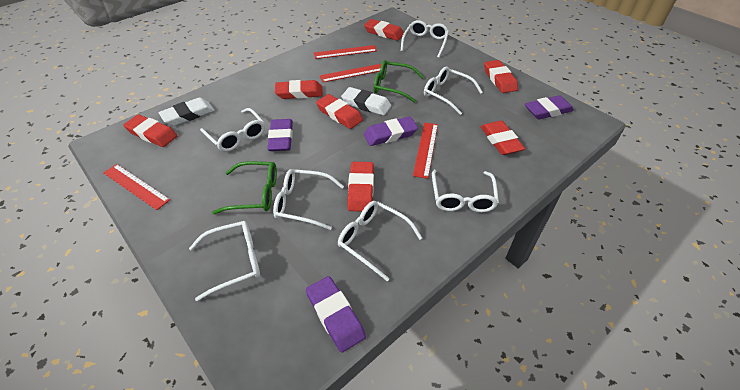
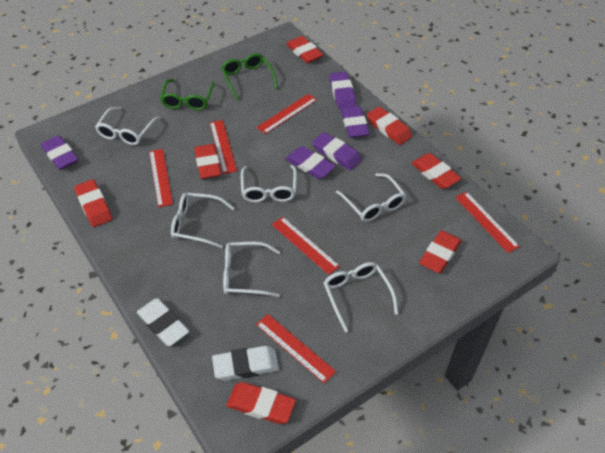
purple eraser: [267,119,293,151] [306,276,366,353] [364,116,418,146] [525,95,574,119] = 4 -> [41,135,78,170] [285,146,336,179] [312,132,362,170] [330,72,356,109] [341,106,370,138] = 5
red ruler: [103,164,170,210] [314,45,377,59] [320,64,381,82] [413,122,438,179] = 4 -> [149,149,173,207] [210,120,237,174] [256,314,336,384] [257,94,317,134] [272,217,340,275] [455,192,520,253] = 6
white glasses: [189,221,260,301] [200,108,265,152] [273,169,344,230] [338,201,422,281] [401,20,449,58] [424,67,483,115] [432,170,499,212] = 7 -> [95,107,160,145] [171,193,234,248] [223,242,280,297] [241,165,297,203] [324,262,398,332] [336,173,406,222] = 6

